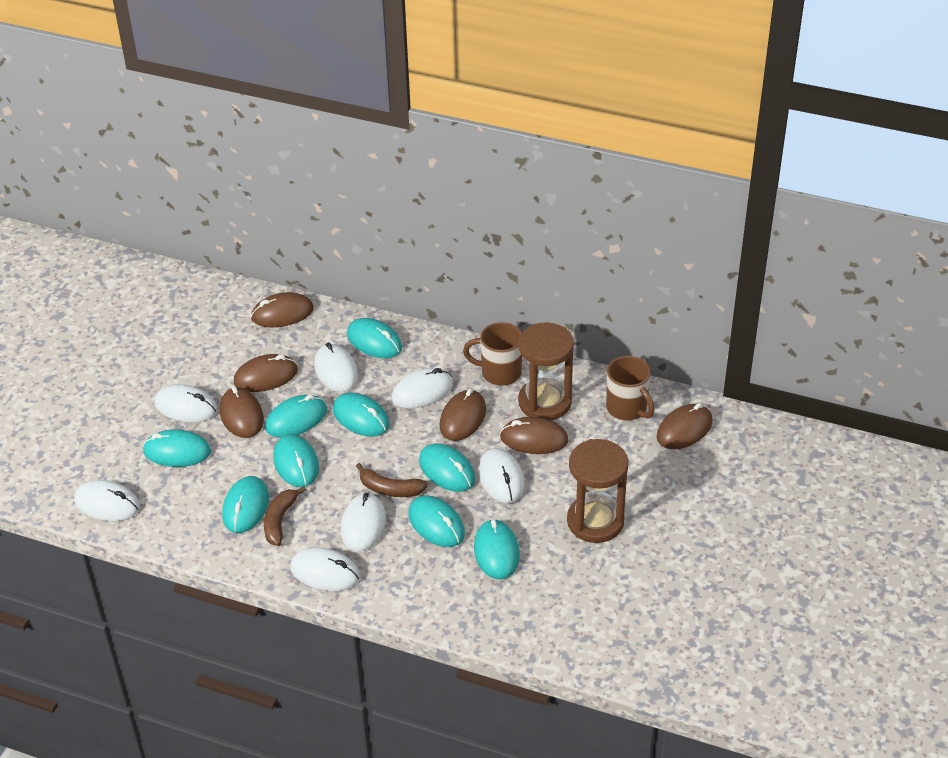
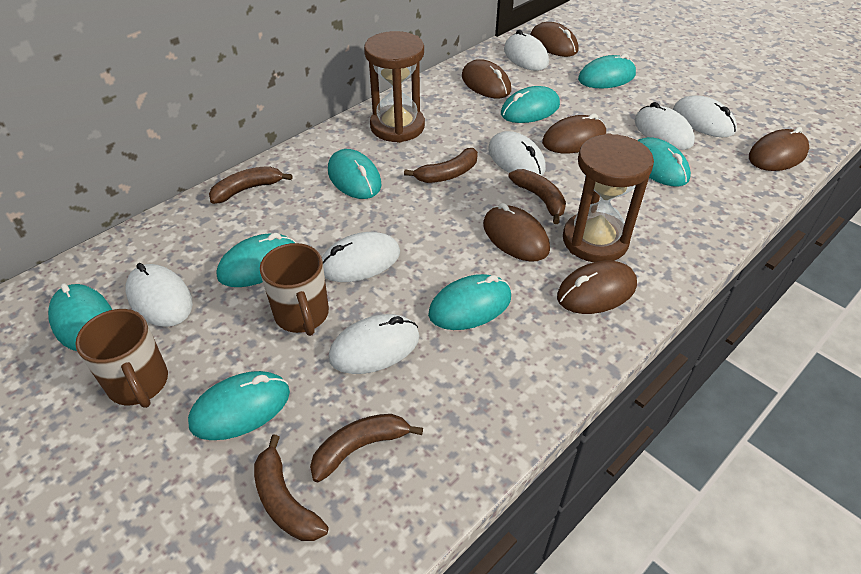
brown banana: [264,486,306,546] [356,463,428,497] = 2 -> [209,166,292,204] [254,435,329,541] [310,414,423,482] [404,148,478,183] [508,169,566,224] = 5
turquoise mouse: [143,429,211,467] [222,476,269,533] [265,395,327,437] [273,434,319,487] [333,393,390,436] [347,318,402,358] [408,495,465,547] [419,443,475,492] [474,519,520,579] = 9 -> [48,283,112,351] [188,371,290,440] [217,233,296,287] [328,149,382,199] [428,274,511,330] [501,86,560,123] [578,54,636,88] [637,137,691,187] = 8

